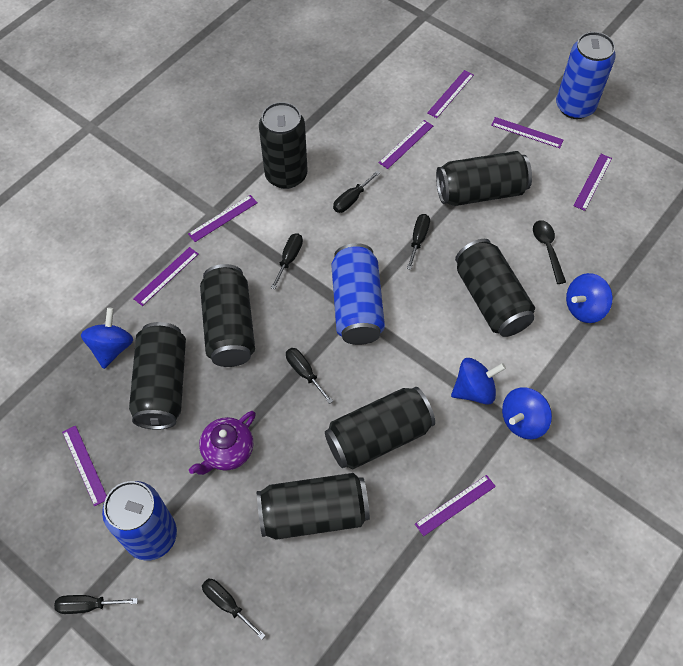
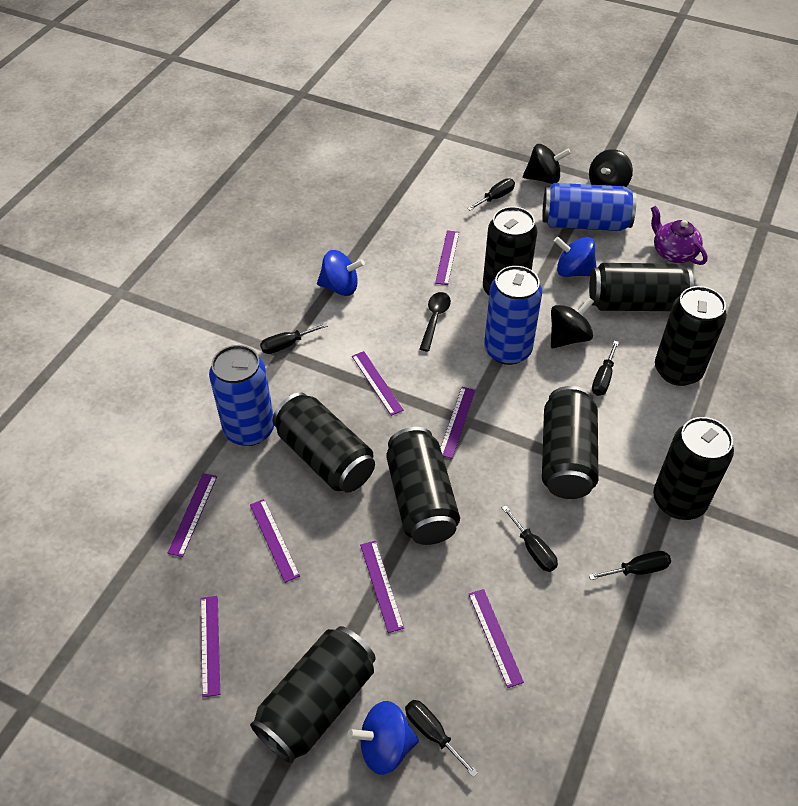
black can: [129,322,186,430] [200,264,255,367] [257,473,370,540] [259,102,308,189] [325,387,435,469] [436,151,532,206] [455,239,535,337] = 7 -> [250,626,376,763] [273,392,375,493] [386,427,460,545] [483,207,538,295] [542,386,598,499] [589,263,694,311] [653,417,734,520] [655,286,727,386] = 8
black spinning top: none = 0 -> [523,144,571,184] [551,297,594,348] [589,149,633,187] = 3
blue spinning top: [81,307,133,369] [451,358,506,405] [502,387,552,439] [566,273,613,323] = 4 -> [317,250,365,296] [347,701,419,775] [554,237,597,277] = 3

